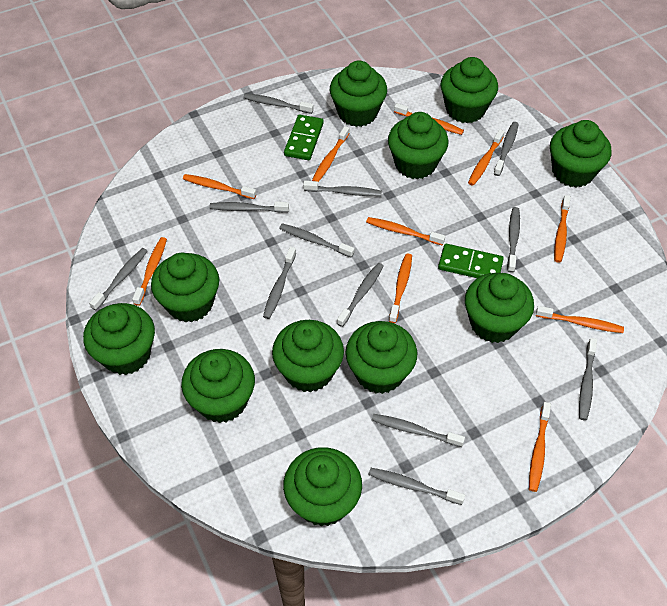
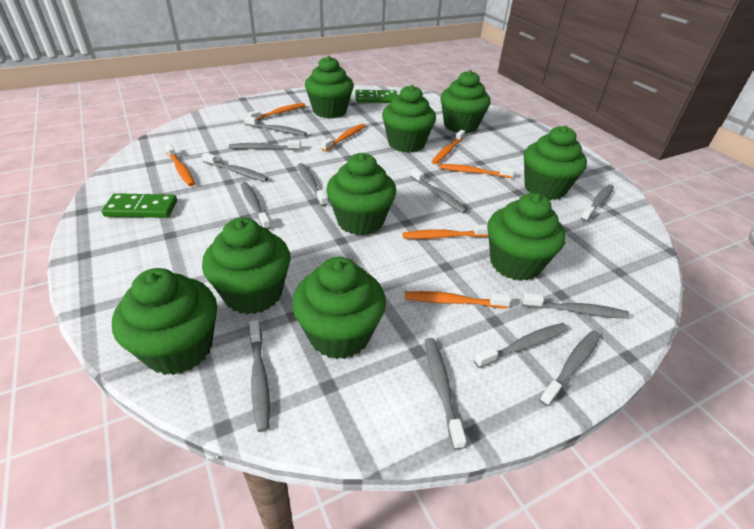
green cupcake: [83,303,155,375] [151,253,219,323] [181,349,255,423] [272,320,344,392] [283,447,362,527] [330,60,387,127] [345,321,417,394] [388,112,449,179] [440,57,498,123] [465,273,534,343] [550,120,611,188] = 11 -> [112,268,217,375] [202,217,291,314] [292,257,386,359] [305,56,354,119] [326,153,396,236] [382,85,436,153] [440,70,491,134] [487,193,566,281] [524,126,587,200] = 9
orange toothbrush: [132,237,167,306] [183,174,256,199] [312,126,350,182] [366,217,445,246] [389,254,412,323] [394,103,464,135] [468,129,505,186] [529,402,551,492] [536,306,624,333] [554,195,571,263] = 10 -> [165,144,195,186] [248,103,305,120] [322,124,365,151] [402,225,488,239] [405,291,511,308] [432,130,465,164] [439,164,515,178] = 7

